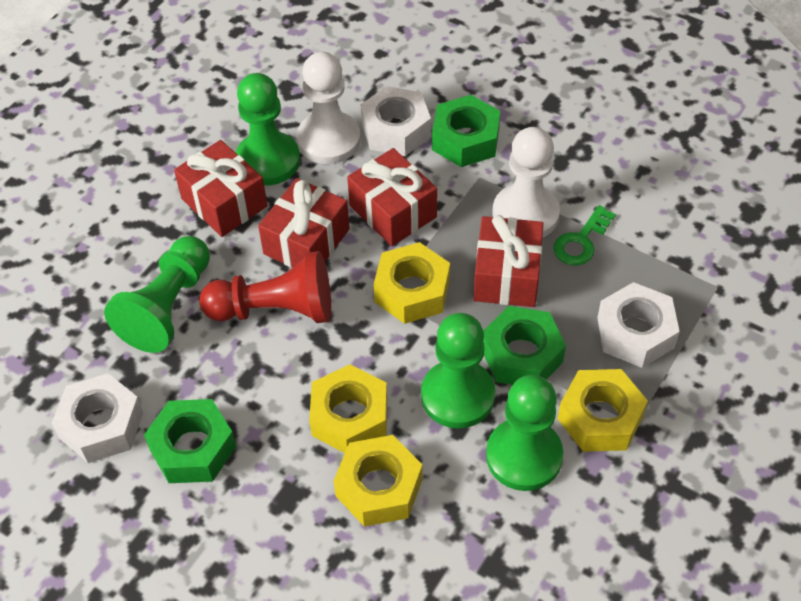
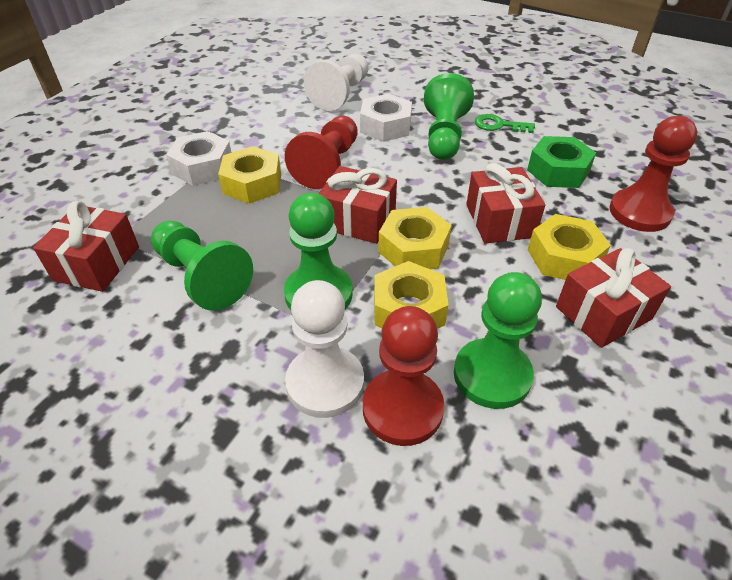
green nut: [144,399,236,483] [432,95,500,167] [483,306,566,385] = 3 -> [527,136,596,188] = 1
red pawn: [199,251,331,323] = 1 -> [285,116,358,189] [363,306,444,446] [609,116,697,232] = 3
white nut: [52,373,143,463] [360,86,431,156] [597,282,680,368] = 3 -> [166,131,231,186] [360,94,412,142] = 2

